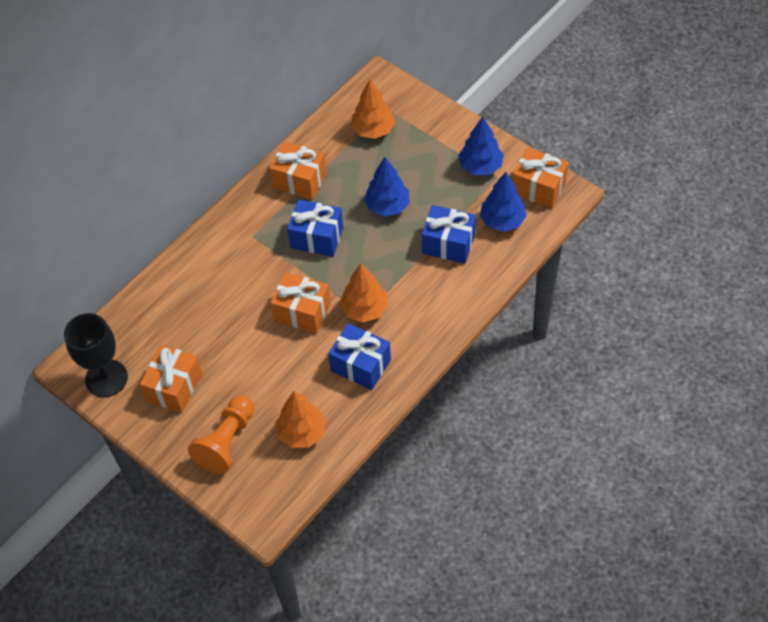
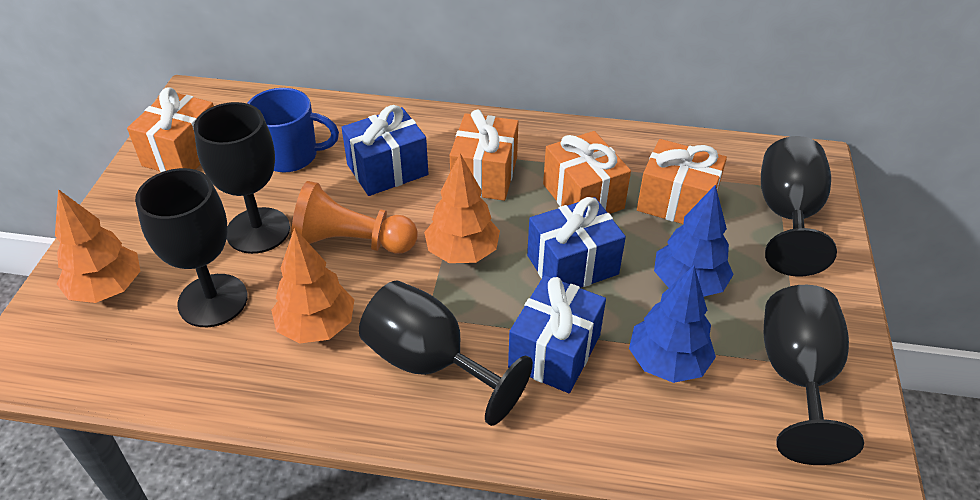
black goblet: [64,313,128,397] = 1 -> [135,168,248,327] [194,102,290,254] [359,281,533,426] [761,136,837,276] [764,285,864,465] = 5
blue mug: none = 0 -> [247,88,339,173] = 1
blue tree: [364,157,410,217] [458,116,504,175] [480,172,527,232] = 3 -> [629,266,716,383] [654,185,734,297] = 2

